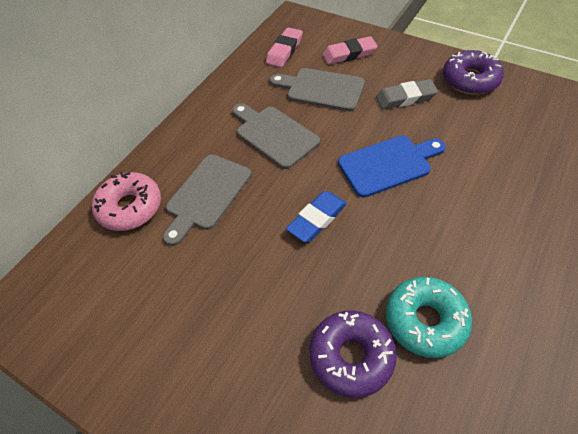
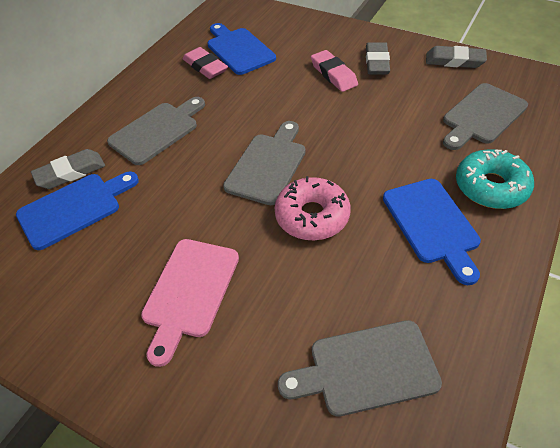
blue cutting board: [338,135,446,198] = 1 -> [16,172,139,250] [207,23,276,75] [383,179,481,285] = 3
blue eraser: [286,191,347,242] = 1 -> none = 0
grey cutting board: [163,154,251,246] [232,103,320,169] [270,68,365,111] = 3 -> [107,97,205,165] [223,121,306,205] [278,320,442,417] [443,83,528,150] = 4
grey eraser: [376,79,438,109] = 1 -> [31,149,105,189] [366,42,390,74] [426,46,487,68] = 3
pink cutting board: none = 0 -> [141,239,239,367] = 1
purple donut: [309,310,397,398] [443,50,504,95] = 2 -> none = 0

